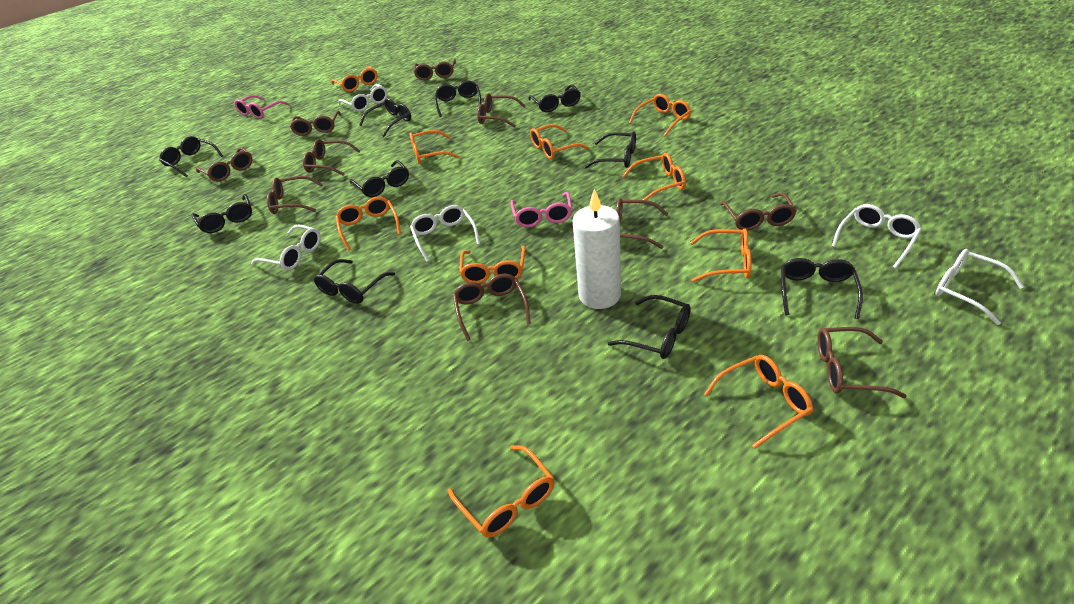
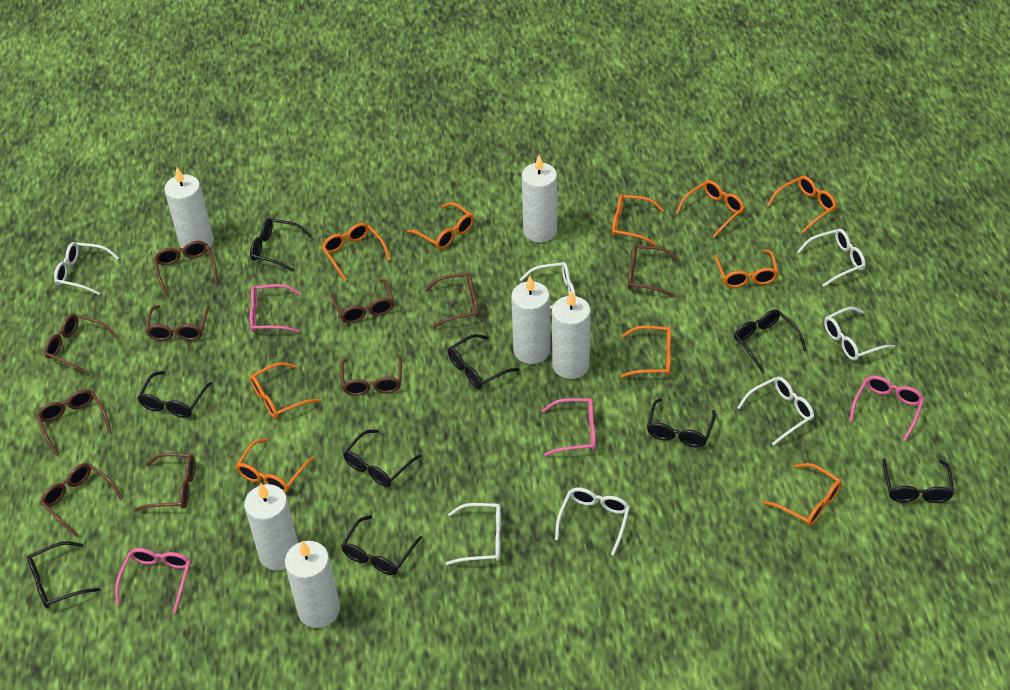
black glasses: [159,136,223,177] [191,194,252,233] [314,259,395,304] [350,160,409,197] [359,98,411,137] [435,81,481,117] [528,84,581,112] [584,132,636,169] [607,295,691,359] [781,258,863,319] = 10 -> [27,541,100,608] [137,371,213,418] [250,218,312,272] [341,515,422,575] [343,429,422,487] [448,334,519,389] [647,398,716,447] [734,309,807,373] [883,458,954,503] = 9
pink glasses: [234,95,290,119] [510,192,572,227] = 2 -> [115,548,191,613] [250,284,301,333] [542,398,596,456] [849,376,924,442] = 4
white candle: [573,189,621,309] = 1 -> [164,167,214,248] [244,483,298,571] [285,541,340,628] [511,276,550,364] [522,155,557,243] [552,290,591,379] = 6
white glasses: [251,225,321,270] [338,84,388,112] [410,205,480,262] [832,204,922,269] [935,249,1024,325] = 5 -> [54,242,119,295] [446,503,501,565] [520,262,576,309] [555,488,630,556] [737,377,814,445] [797,229,866,287] [824,307,895,361] = 7

